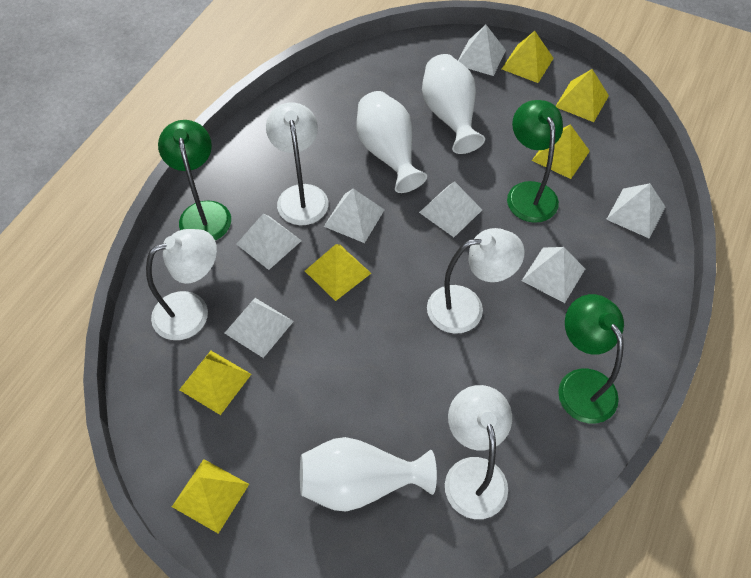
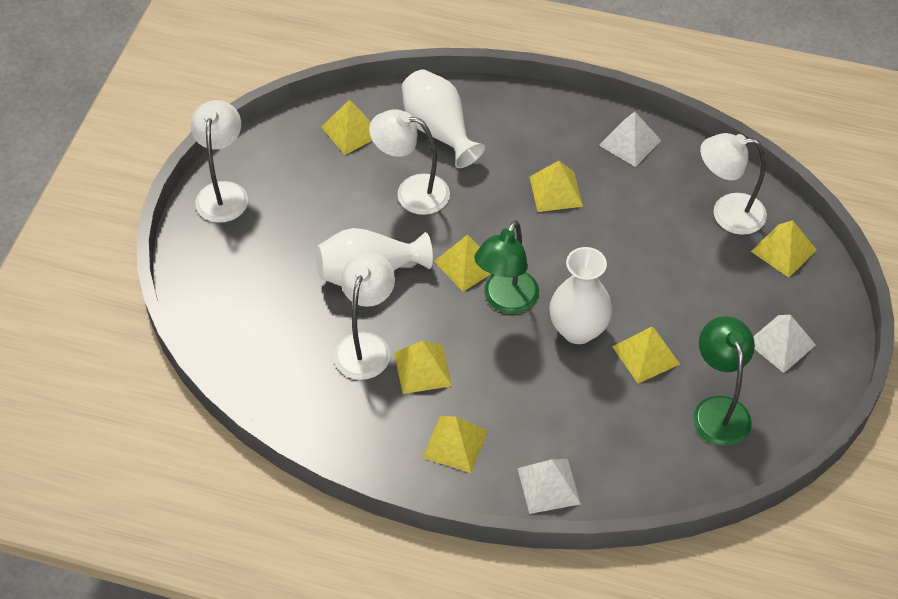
green lamp: [158,120,231,241] [507,100,563,223] [558,294,624,423] = 3 -> [474,220,539,314] [693,316,755,446] = 2
white pyramid: [225,298,294,358] [237,214,302,270] [324,188,384,243] [419,181,482,237] [458,25,506,76] [522,247,585,303] [606,183,665,239] = 7 -> [517,459,581,514] [599,112,661,167] [753,315,816,373] = 3
yellow pyramid: [172,459,249,534] [179,351,251,415] [305,244,371,301] [502,31,554,83] [532,124,590,179] [556,69,609,122] = 6 -> [321,100,372,155] [394,341,452,394] [423,416,488,473] [434,235,491,292] [529,161,583,212] [612,326,680,384] [751,220,817,277] = 7

